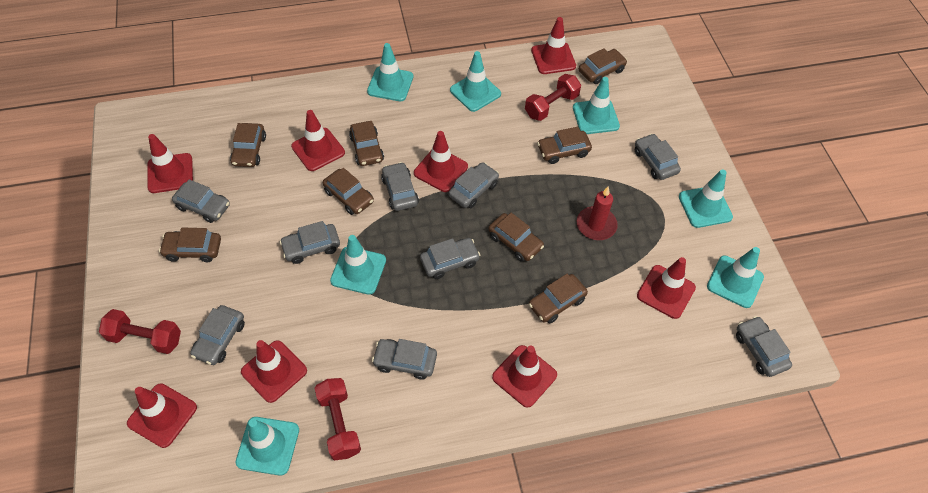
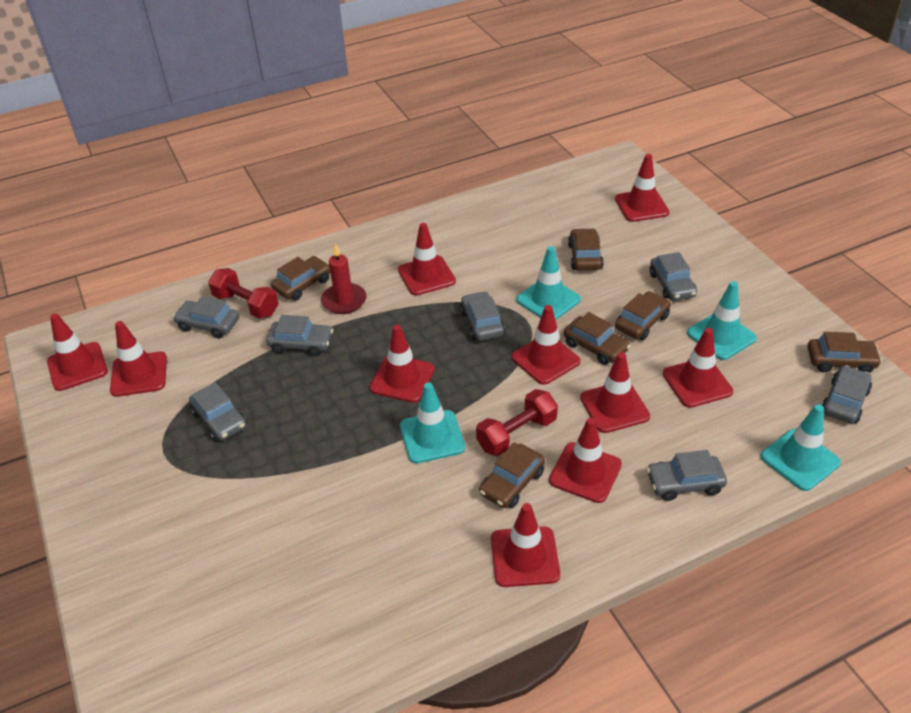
brown car: [159,228,221,262] [230,123,266,167] [323,168,374,215] [349,121,384,166] [488,213,544,262] [529,274,588,323] [537,127,592,164] [579,48,627,84] = 8 -> [271,256,330,301] [479,442,545,508] [564,312,631,365] [568,228,604,270] [615,291,671,340] [808,332,882,373] = 6
grey car: [172,179,230,223] [190,305,245,365] [280,221,340,264] [372,339,437,380] [381,162,419,211] [420,238,480,279] [449,162,499,208] [635,133,681,180] [736,316,792,377] = 9 -> [173,296,239,338] [189,382,247,441] [266,315,333,356] [460,291,505,341] [647,450,727,501] [650,252,697,301] [822,365,872,423] = 7
red dumbbell: [99,309,181,354] [315,378,361,461] [525,74,581,121] = 3 -> [208,268,279,318] [476,389,558,456] = 2
red traffic cone: [127,383,197,448] [147,134,193,193] [241,340,307,403] [291,110,345,171] [414,131,468,192] [492,345,557,408] [531,17,576,74] [637,257,696,319] = 8 -> [47,314,108,391] [110,321,167,397] [369,325,435,403] [398,223,456,296] [491,503,560,587] [511,305,580,385] [549,418,622,503] [580,352,650,433] [615,154,669,222] [663,328,733,408] = 10
turquoise traffic cone: [236,417,299,476] [330,235,386,295] [367,43,413,101] [450,51,501,112] [573,77,620,134] [679,169,733,228] [707,247,764,308] = 7 -> [400,382,465,464] [516,246,581,320] [687,281,757,360] [760,404,841,491] = 4

